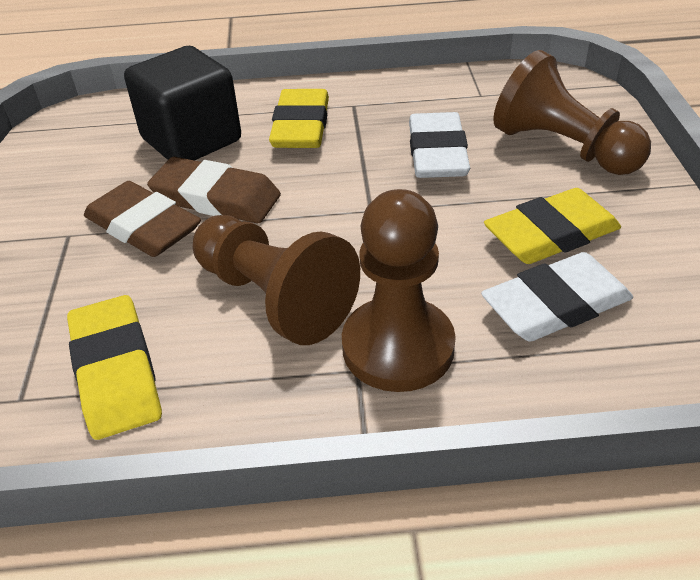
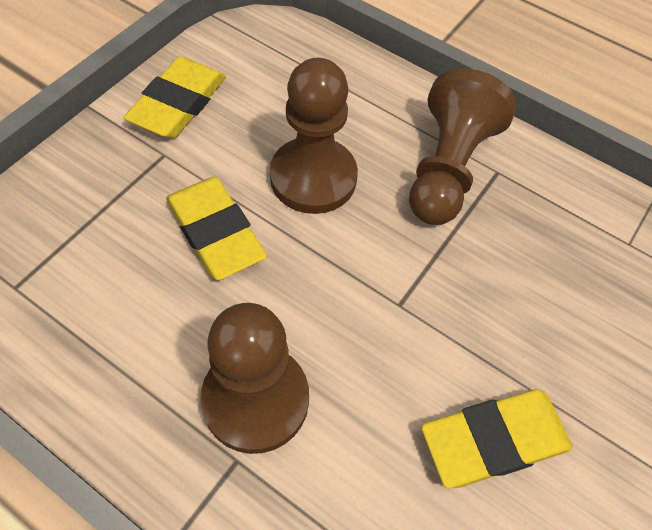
black cube: [124,46,241,161] = 1 -> none = 0
brown eraser: [84,181,201,257] [147,157,281,223] = 2 -> none = 0
white eraser: [409,112,470,178] [481,252,633,341] = 2 -> none = 0

